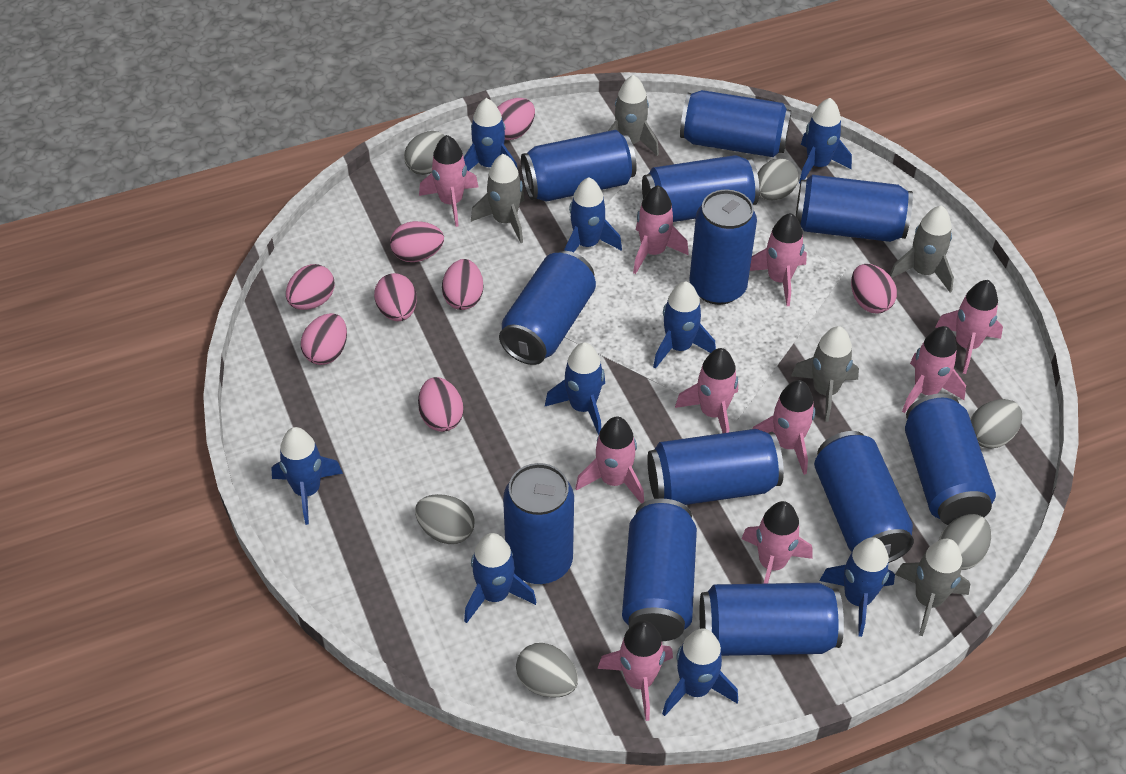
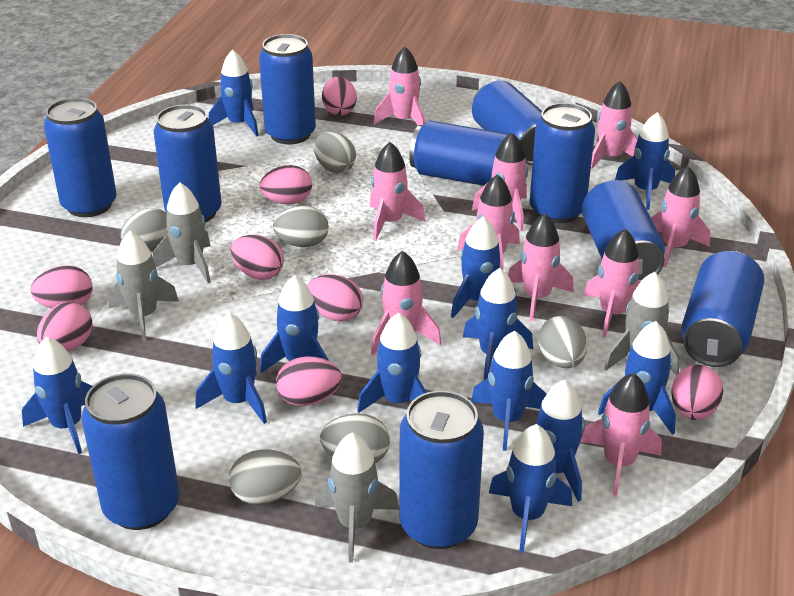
blue can: [499,251,596,365] [503,463,574,584] [521,130,637,202] [622,499,697,641] [642,155,759,222] [647,429,784,505] [680,90,791,157] [689,190,757,305] [699,583,844,656] [796,175,913,242] [814,431,914,563] [905,393,996,525] = 12 -> [44,98,117,217] [82,374,179,530] [153,105,221,223] [259,34,316,144] [399,391,484,549] [409,121,523,186] [472,80,542,165] [530,103,595,223] [582,180,665,282] [681,251,764,367] = 10
blue rocket: [271,427,343,525] [464,98,518,171] [464,533,536,623] [545,342,605,435] [564,177,622,252] [653,281,716,369] [662,628,738,716] [799,98,852,184] [819,537,895,637] = 9 -> [22,337,92,454] [195,313,267,424] [208,49,259,137] [260,275,329,373] [357,313,427,413] [451,216,517,318] [463,268,533,380] [471,331,547,451] [489,424,572,553] [508,380,585,502] [598,321,676,435] [615,112,675,210] = 12
grey rocket: [471,154,525,243] [608,75,659,156] [791,326,859,422] [890,205,954,293] [895,539,970,636] = 5 -> [108,231,179,341] [153,182,211,283] [315,433,399,563] [604,272,679,375] = 4

